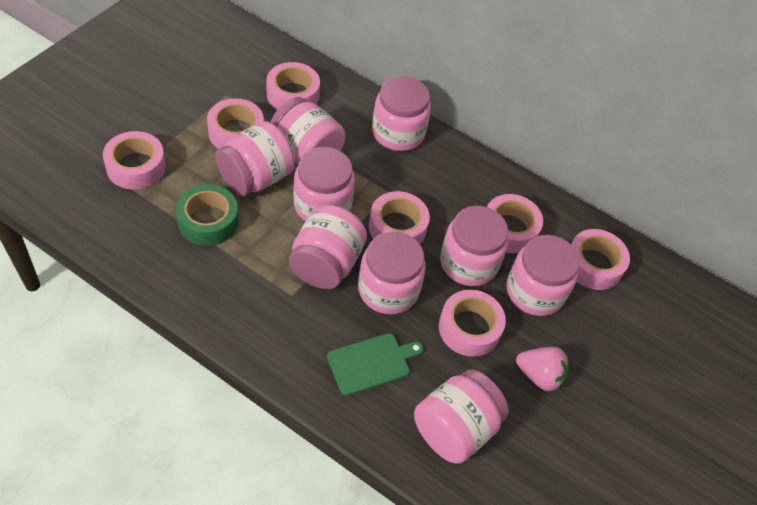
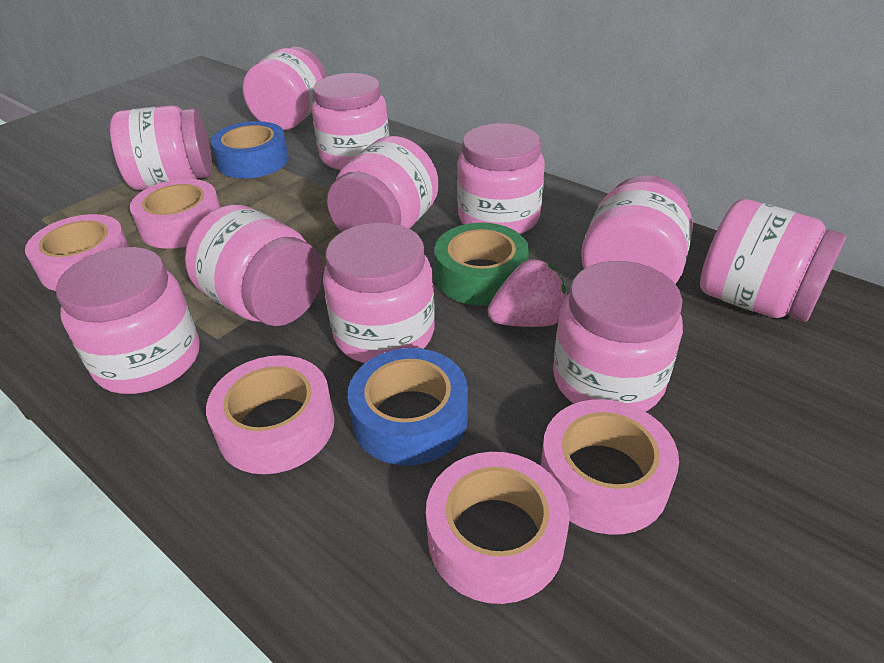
blue tape: none = 0 -> [211,121,289,179] [348,348,468,466] = 2
green cutting board: [327,333,424,396] = 1 -> none = 0
pink jar: [215,121,295,196] [270,97,345,165] [289,205,367,289] [293,147,355,221] [358,231,426,314] [372,76,431,151] [414,369,509,464] [440,206,508,286] [507,235,580,316] = 9 -> [56,247,200,394] [110,105,212,190] [185,205,323,326] [242,46,326,130] [312,73,389,170] [323,222,435,363] [327,136,439,232] [457,123,545,234] [553,261,683,412] [581,175,693,284] [700,199,846,322] = 11
pink tape: [103,131,166,190] [207,98,264,149] [266,62,320,110] [369,191,430,244] [439,290,506,357] [487,194,543,253] [571,229,630,290] = 7 -> [25,214,129,291] [130,179,220,249] [206,355,334,474] [426,452,570,604] [541,399,679,535] = 5

